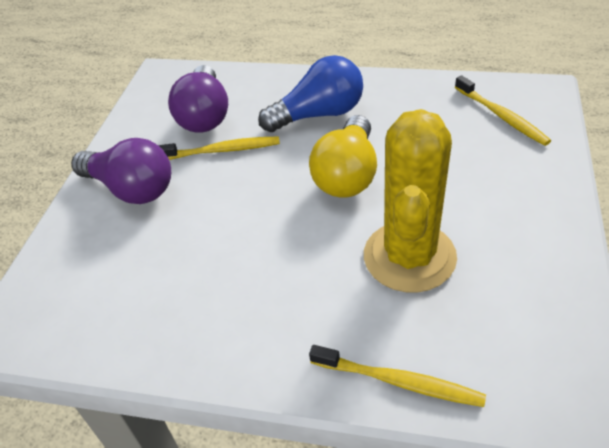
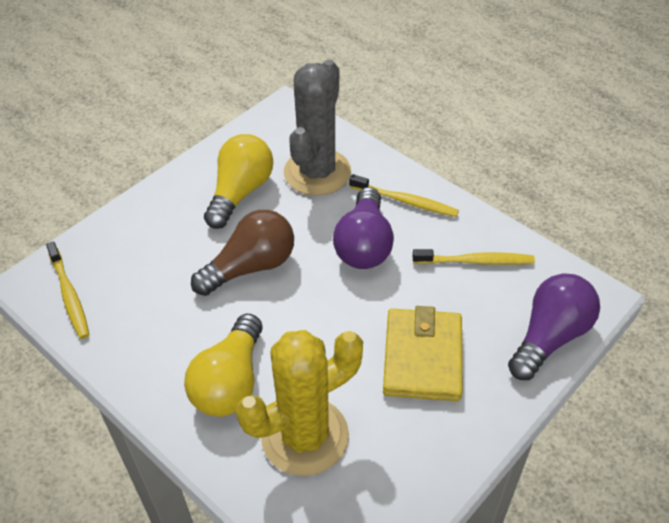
blue light bulb: [258,55,363,132] = 1 -> none = 0
brown light bulb: none = 0 -> [191,210,294,296] = 1
grey cactus: none = 0 -> [284,60,351,196] = 1
yellow light bulb: [309,115,377,198] = 1 -> [184,314,263,417] [204,134,273,229] = 2
yellow wallet: none = 0 -> [383,306,462,401] = 1

